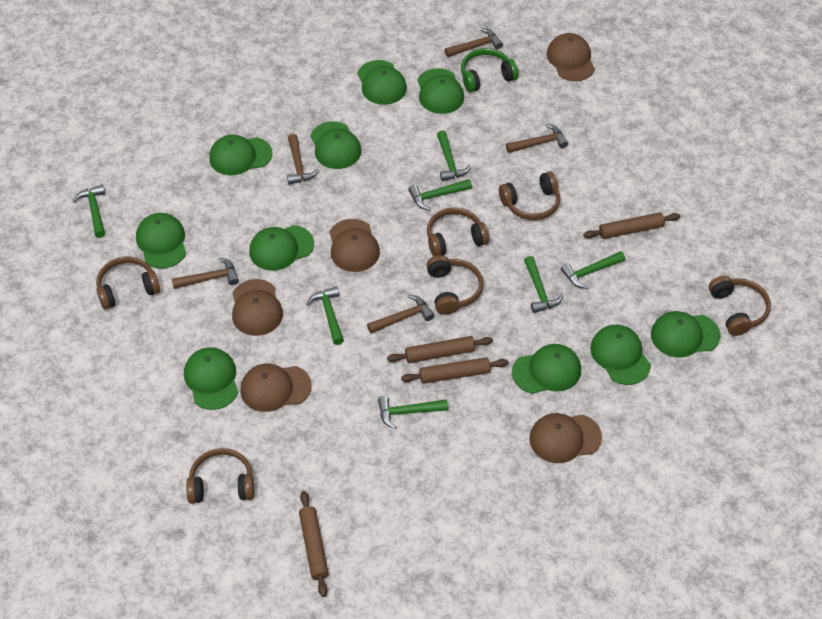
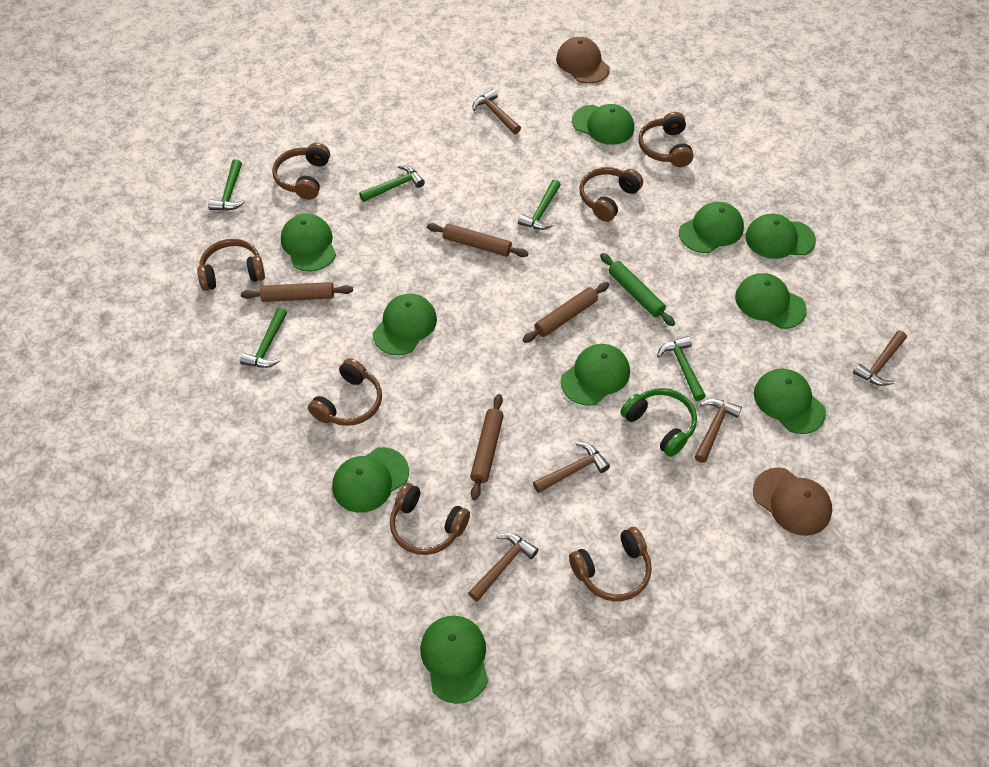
brown cap: [232,279,283,336] [240,364,312,412] [330,219,380,272] [529,413,602,463] [547,33,595,81] = 5 -> [556,37,610,84] [753,467,832,536] = 2
brown headphones: [96,257,160,309] [186,448,254,504] [426,255,483,315] [427,207,489,256] [499,171,560,220] [709,276,771,336] = 6 -> [197,239,265,291] [272,143,330,200] [308,358,382,426] [390,483,470,555] [569,527,652,601] [579,167,643,222] [638,112,694,167] = 7
green hammer: [73,185,105,238] [306,286,344,345] [378,396,448,429] [408,179,472,210] [437,131,471,181] [524,256,563,313] [561,251,625,289] = 7 -> [208,159,245,210] [240,308,287,368] [359,165,425,202] [518,179,561,230] [657,336,706,401] = 5
green rolling pin: none = 0 -> [600,253,675,326] = 1

